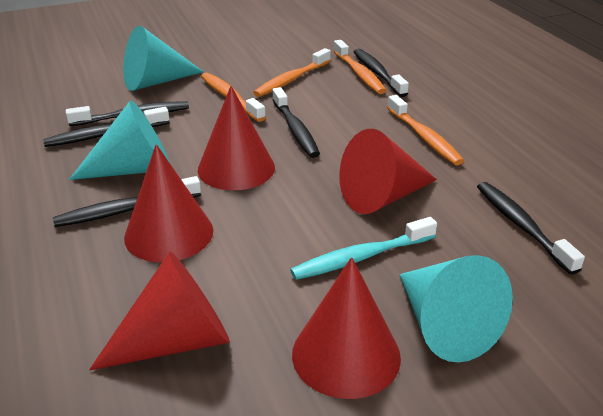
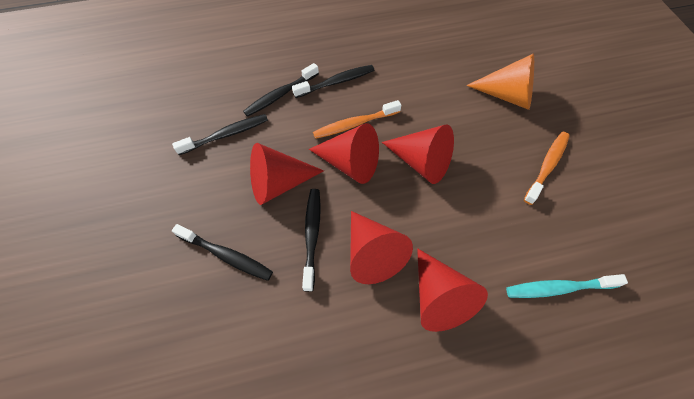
black toothbrush: [43,107,169,147] [53,176,201,227] [66,101,189,126] [272,87,320,158] [354,49,409,97] [477,182,585,275] = 6 -> [172,114,268,155] [172,224,273,281] [243,63,319,117] [292,65,374,98] [302,189,321,292] = 5
orange cone: none = 0 -> [466,53,534,110] = 1
orange toothbrush: [201,73,266,122] [253,48,331,97] [334,40,387,94] [387,95,464,165] = 4 -> [313,100,401,139] [524,132,570,205] = 2
turquoise cone: [69,100,170,180] [123,26,204,91] [399,255,513,362] = 3 -> none = 0

